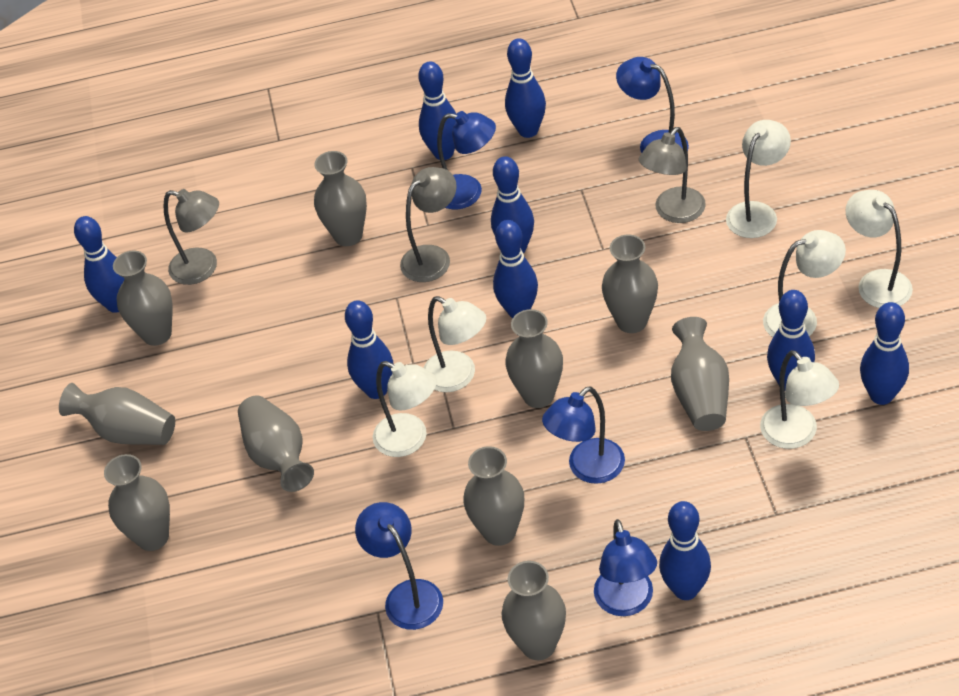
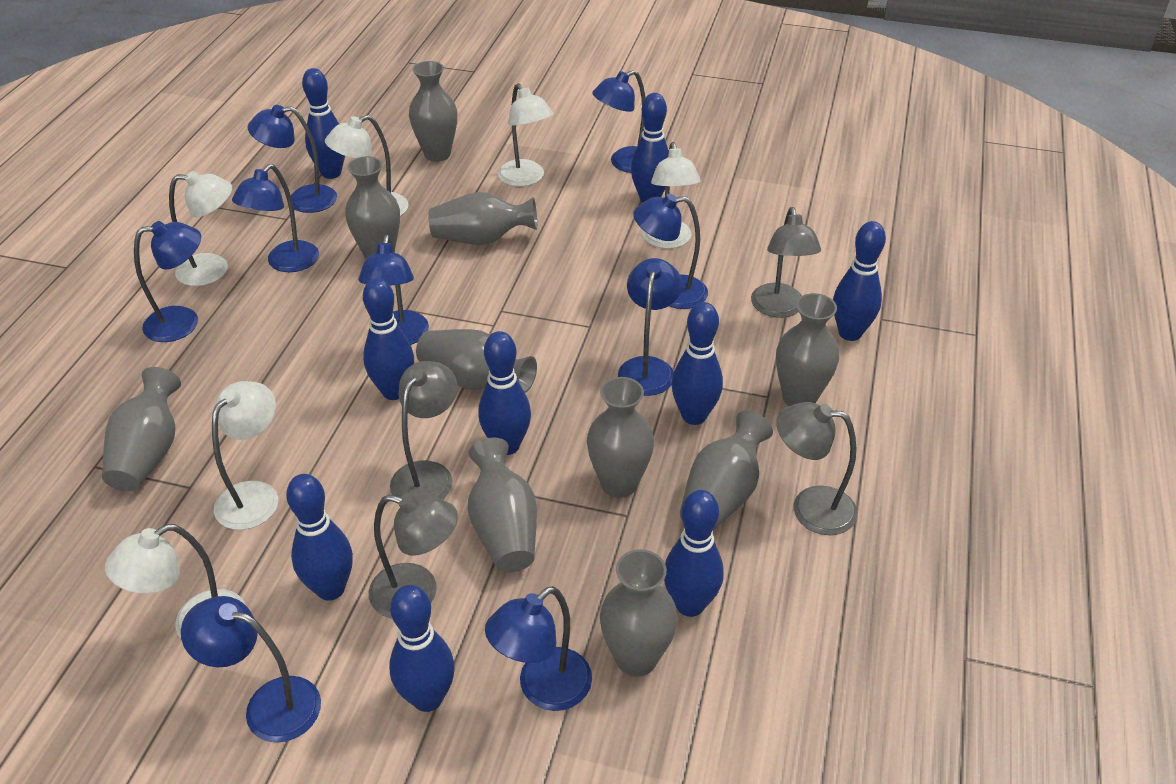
blue lamp: [355,502,443,630] [437,111,496,209] [542,386,625,484] [594,519,657,616] [616,57,689,153] = 5 -> [134,221,201,342] [181,596,321,743] [232,164,319,272] [248,105,337,213] [358,235,429,345] [485,586,592,711] [592,70,646,173] [618,258,682,396] [633,194,708,309] = 9
grey lamp: [163,189,219,285] [400,167,457,282] [639,127,706,223] = 3 -> [369,493,458,619] [390,361,457,499] [751,207,821,318] [776,402,858,535] = 4

